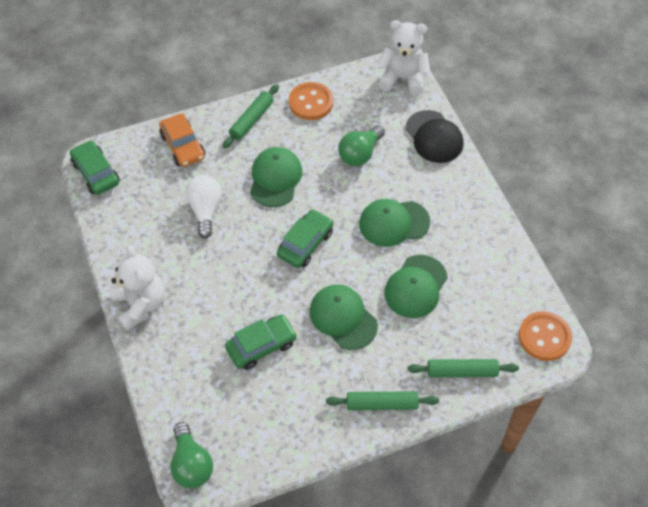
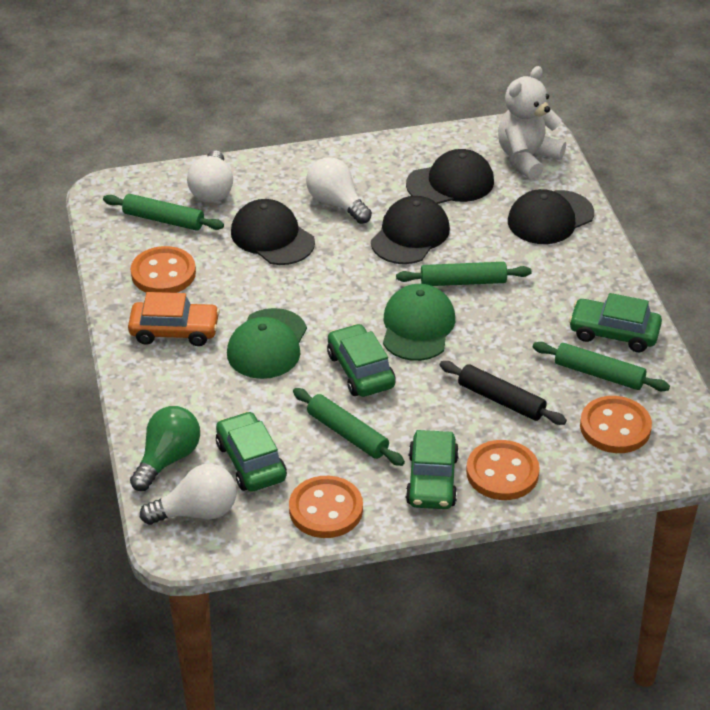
black cap: [405,110,464,163] = 1 -> [231,199,315,265] [371,196,450,264] [406,149,494,204] [508,189,594,244] = 4
black rolling pin: none = 0 -> [439,361,567,425] = 1
green cap: [250,147,302,207] [309,284,378,350] [359,199,430,247] [384,255,448,318] = 4 -> [227,308,307,379] [383,284,455,361] = 2
green car: [70,140,120,195] [225,315,297,370] [277,209,333,268] = 3 -> [216,411,287,492] [327,324,396,397] [405,430,459,509] [569,293,662,352] = 4
green light bulb: [170,422,213,488] [338,125,385,166] = 2 -> [130,406,200,491] = 1
green rolling pin: [223,84,279,148] [326,391,439,410] [408,359,519,377] = 3 -> [103,194,224,231] [293,388,405,466] [396,262,531,286] [533,342,670,391] = 4
orange button: [289,82,333,120] [519,311,572,361] = 2 -> [131,246,196,293] [289,476,363,538] [466,440,540,500] [580,396,652,453] = 4
white light bulb: [185,175,222,239] = 1 -> [140,464,237,525] [187,150,233,203] [306,157,372,224] = 3
white teddy bear: [110,245,164,331] [377,20,430,95] = 2 -> [498,66,566,180] = 1

